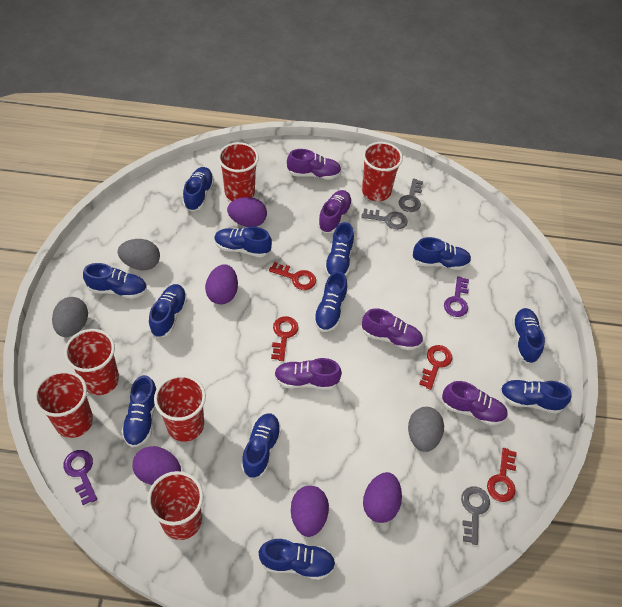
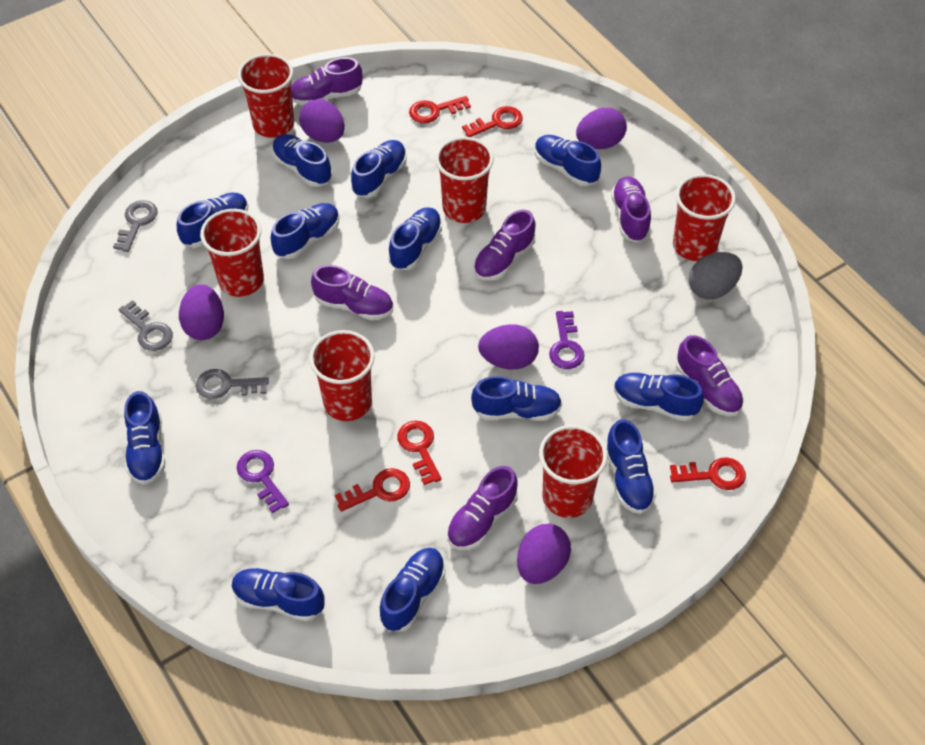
grey egg: [52,297,88,337] [118,239,160,270] [408,407,444,452] = 3 -> [689,252,743,300] = 1
purple shoe: [274,358,342,390] [287,149,342,180] [318,190,352,233] [362,308,423,350] [442,381,508,426] = 5 -> [291,57,362,106] [311,265,393,320] [447,466,518,550] [474,210,535,281] [611,176,651,243] [676,335,744,416] = 6
red key: [269,262,316,290] [271,316,298,361] [419,345,452,390] [487,448,517,502] = 4 -> [335,468,410,512] [397,421,442,485] [409,96,471,123] [462,106,523,137] [670,457,746,490] = 5

